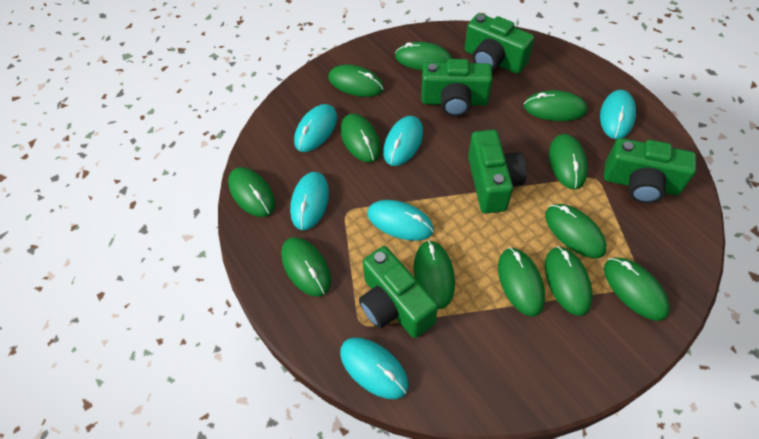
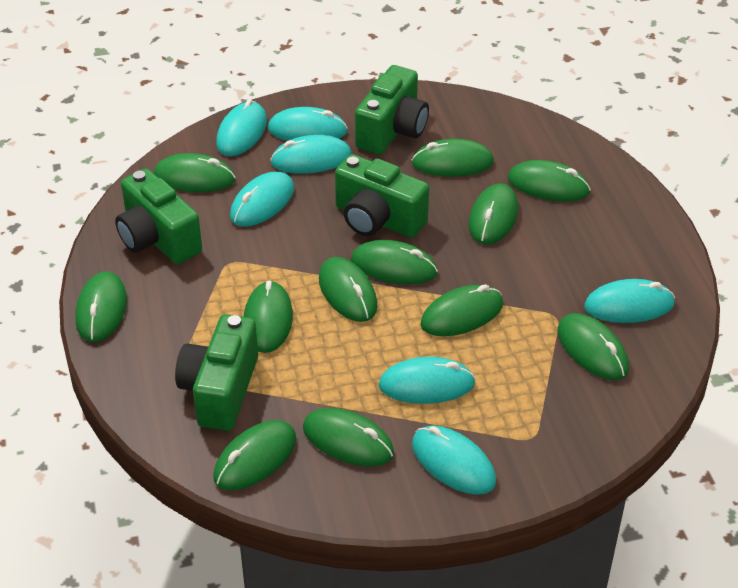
green camera: [359,246,438,338] [421,59,493,117] [465,13,534,74] [468,130,527,213] [604,138,696,203] = 5 -> [115,169,202,264] [175,314,258,431] [335,154,429,238] [355,65,429,154] = 4
turquoise mouse: [290,172,329,230] [294,104,337,152] [340,337,409,399] [367,200,434,241] [383,116,423,166] [600,90,636,139] = 6 -> [216,99,267,156] [230,172,294,227] [268,107,348,141] [270,135,352,174] [378,357,476,404] [412,425,496,495] [584,279,675,323] = 7

